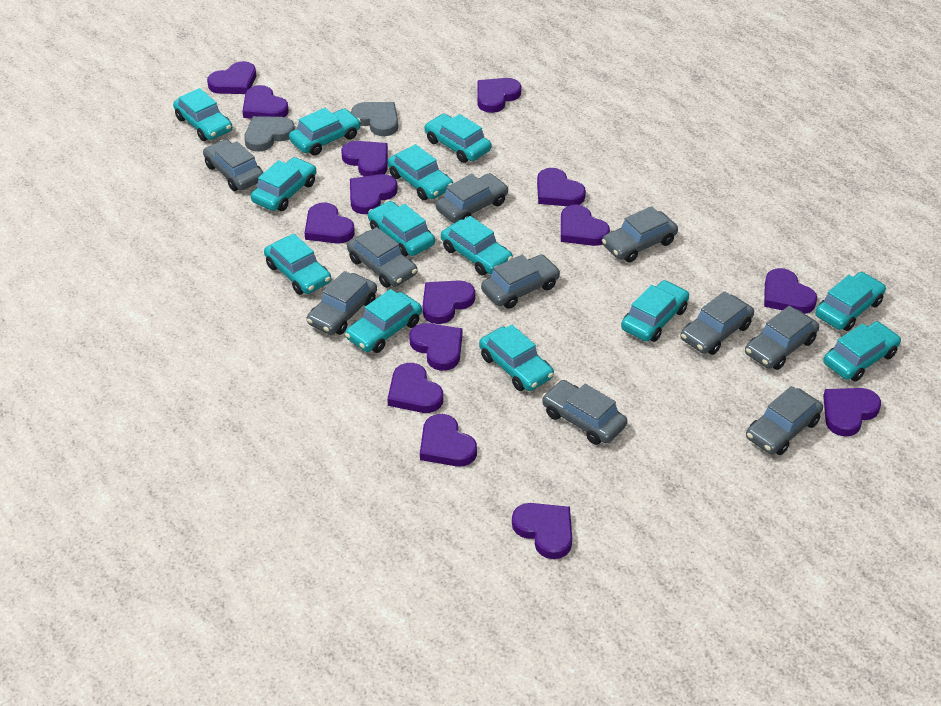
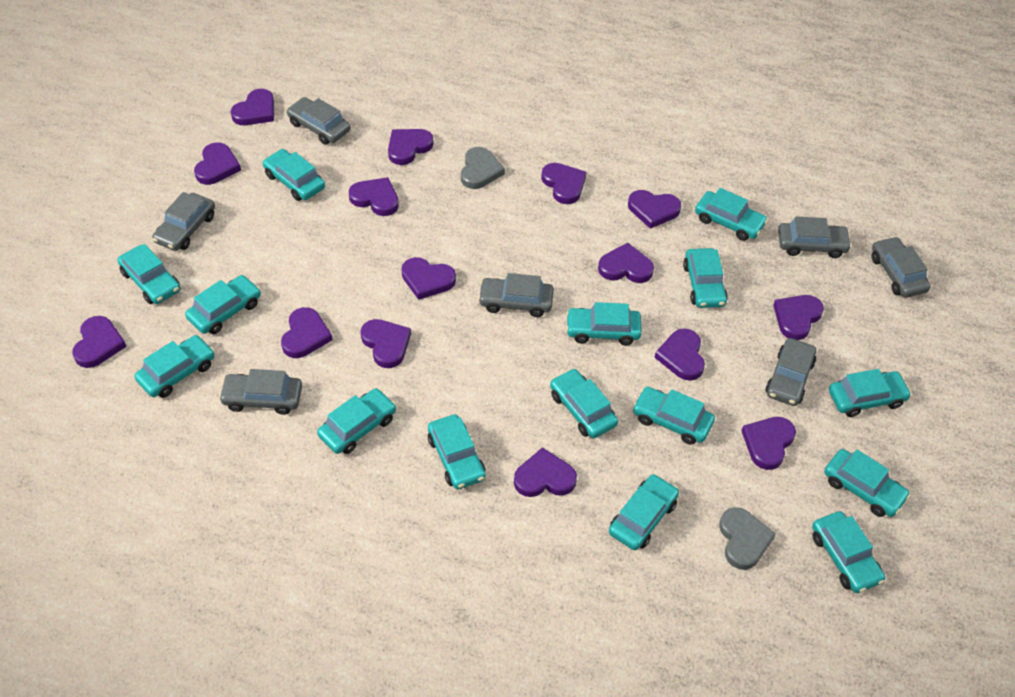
grey car: [203,139,263,191] [307,271,377,335] [347,227,417,288] [436,173,509,223] [481,254,560,309] [542,380,627,445] [602,206,678,262] [680,291,754,355] [745,306,819,370] [746,386,823,455] = 10 -> [152,192,215,251] [219,369,302,415] [287,97,350,145] [478,273,554,317] [765,338,816,406] [778,216,852,258] [872,237,931,298] = 7
turquoise car: [173,88,232,141] [251,157,316,211] [264,234,331,295] [289,108,361,156] [345,289,422,353] [368,201,435,257] [388,144,453,200] [425,114,491,163] [441,216,513,275] [479,325,554,391] [621,280,689,342] [815,272,886,331] [823,321,901,382] = 13 -> [117,244,180,304] [134,335,215,398] [185,275,261,334] [263,149,325,201] [317,388,396,454] [428,414,486,489] [550,368,618,438] [566,302,642,346] [609,474,679,550] [633,387,715,445] [683,248,728,308] [695,188,768,241] [812,511,885,593] [824,449,910,517] [829,369,911,417] = 15

